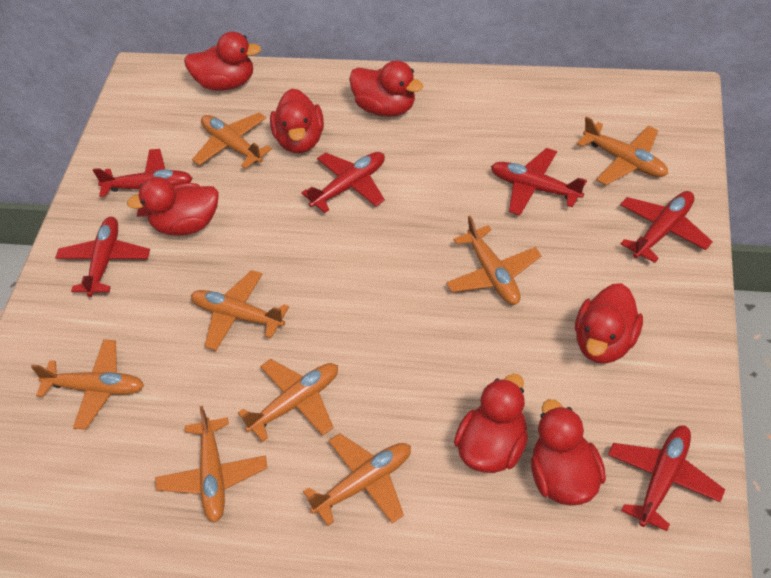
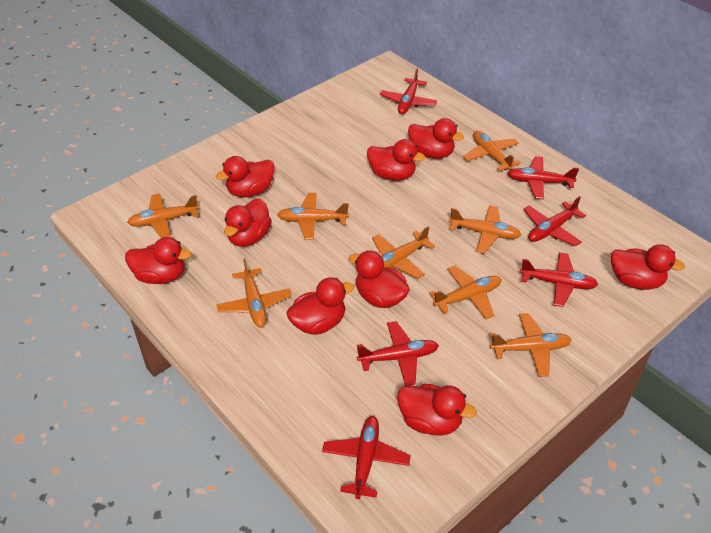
red duck: [127,177,219,236] [184,32,261,91] [270,89,324,153] [349,60,423,117] [454,374,528,473] [531,399,606,506] [575,283,643,364] = 7 -> [125,237,192,284] [216,156,275,198] [224,198,272,247] [286,278,354,335] [349,250,410,308] [367,139,425,181] [397,384,476,436] [408,118,464,159] [611,244,685,290] = 9

